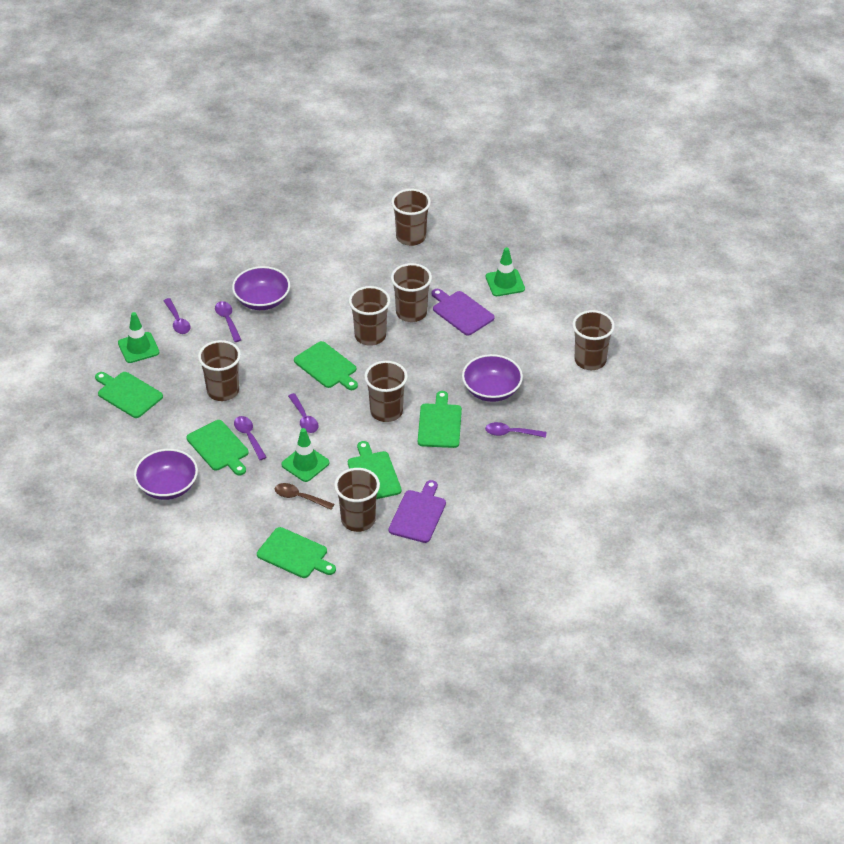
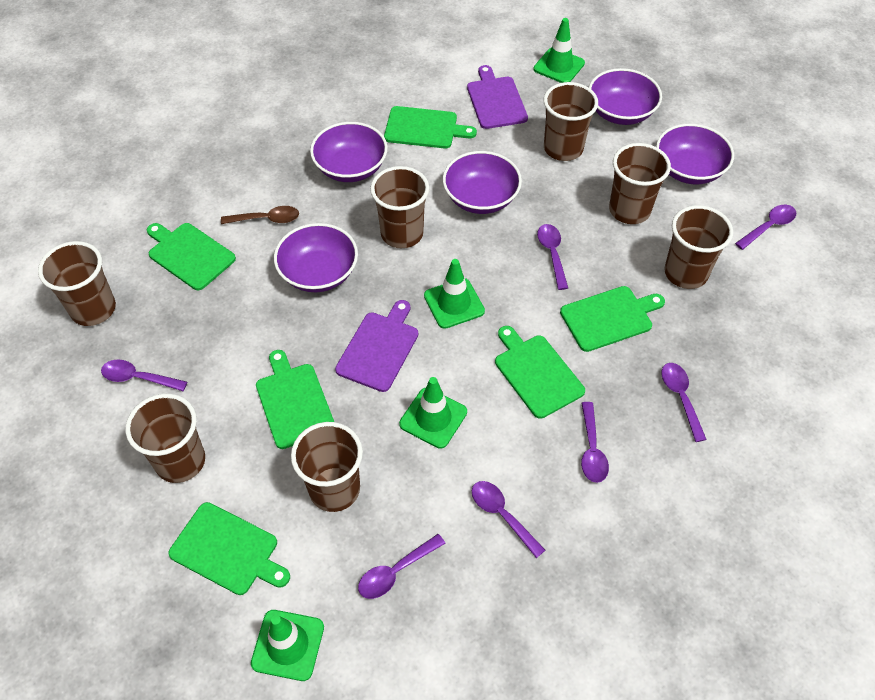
green traffic cone: [118,312,159,363] [281,428,329,482] [486,247,525,296] = 3 -> [251,610,324,681] [399,377,467,449] [424,259,485,329] [534,18,585,83] = 4
purple bowl: [134,449,198,500] [232,266,290,310] [462,354,523,402] = 3 -> [274,223,358,292] [310,122,388,182] [443,151,522,214] [589,68,662,125] [656,124,734,184] = 5
purple spoon: [163,298,191,334] [215,301,241,342] [234,416,267,460] [288,393,319,433] [485,422,546,438] = 5 -> [101,360,187,391] [358,534,446,599] [472,481,545,558] [537,224,568,290] [581,402,609,483] [661,363,707,442] [735,205,796,250] = 7

